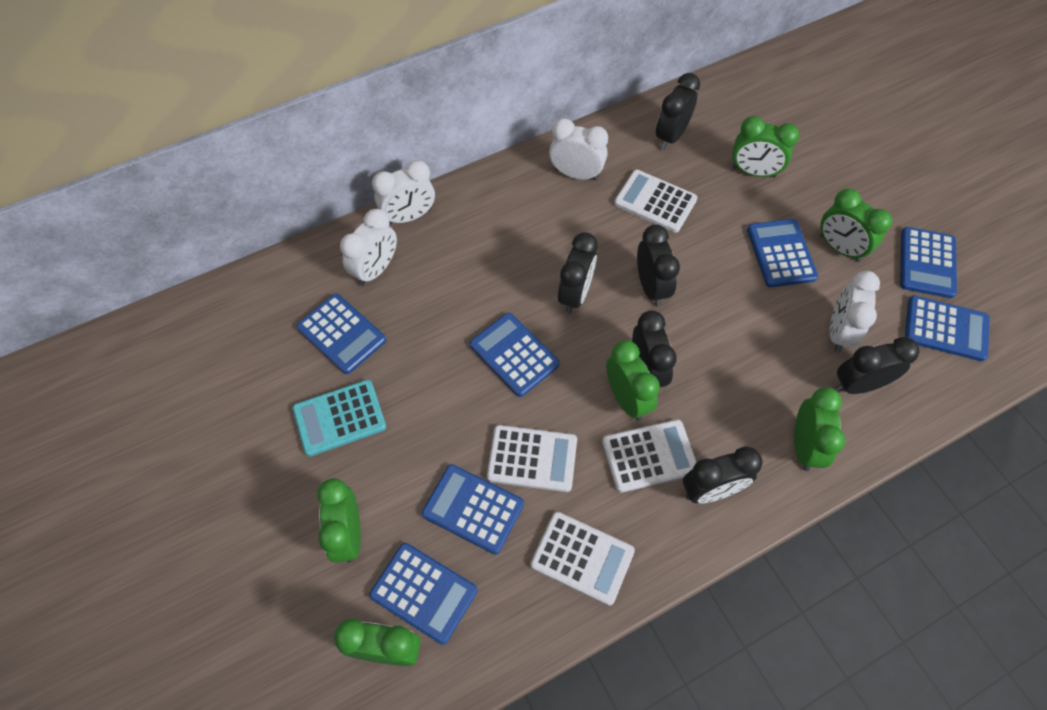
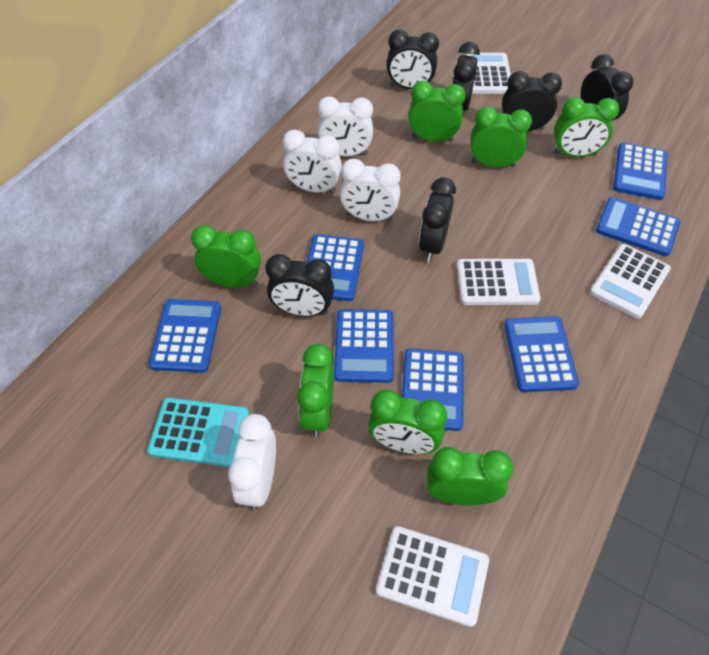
green clock: [317,478,361,563] [334,619,421,666] [606,340,660,420] [732,116,799,178] [794,387,845,471] [820,189,893,262] = 6 -> [191,225,261,288] [297,344,334,437] [368,390,447,454] [408,81,466,142] [427,447,514,505] [470,106,532,168] [554,97,619,157] = 7

